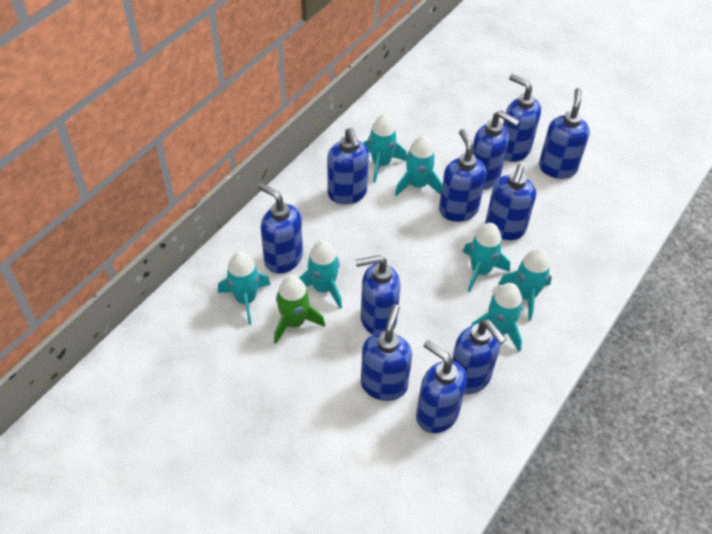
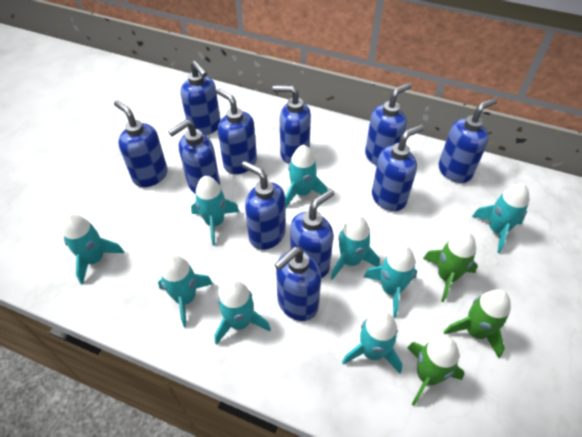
green rocket: [274,275,325,344] = 1 -> [407,336,465,406] [423,232,478,302] [444,289,511,358] = 3
turquoise rocket: [218,251,271,325] [299,240,342,309] [364,113,407,183] [395,135,442,196] [463,223,510,292] [471,283,523,352] [498,248,552,321] = 7 -> [63,214,124,285] [158,255,213,327] [191,176,239,245] [214,280,271,345] [285,145,327,209] [331,215,380,280] [342,311,403,373] [364,245,417,317] [472,184,529,253] = 9

